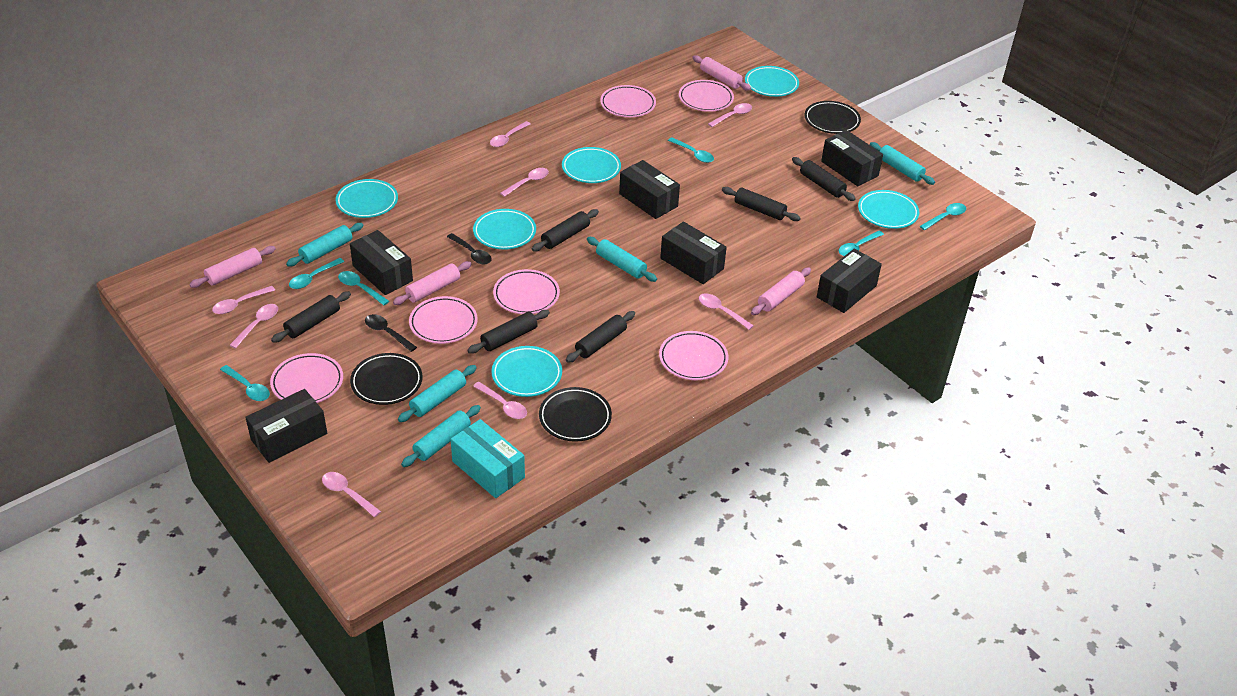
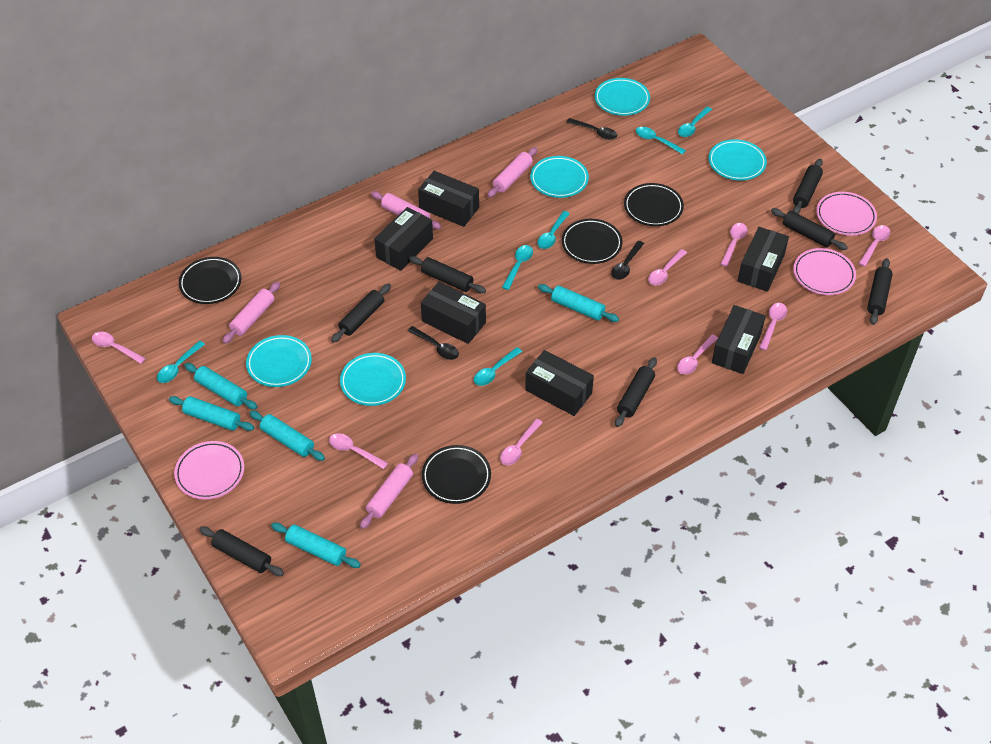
black plate: [350,353,423,405] [539,387,612,442] [805,101,861,134] = 3 -> [179,257,242,304] [422,445,491,504] [562,219,623,264] [624,183,684,226] = 4
black rolling pin: [271,291,351,343] [467,310,550,354] [532,209,599,252] [566,311,635,363] [722,187,801,221] [792,157,856,201] = 6 -> [199,526,284,576] [331,284,391,343] [409,256,486,293] [615,357,657,427] [771,208,848,250] [793,158,823,214] [867,258,893,325] = 7
black spoon: [365,314,417,352] [447,233,492,265] = 2 -> [408,326,459,360] [567,118,617,140] [611,241,644,280] = 3
pink plate: [270,353,343,403] [409,296,478,344] [493,269,560,314] [600,85,656,117] [659,331,728,380] [679,80,734,112] = 6 -> [174,441,244,499] [793,248,856,295] [816,192,877,235] = 3
turquoise box: [451,419,525,498] = 1 -> none = 0
turquoise plate: [335,179,398,218] [473,209,536,249] [491,346,562,397] [562,147,621,183] [745,66,799,97] [858,190,919,229] = 6 -> [246,335,312,387] [340,353,406,406] [530,156,589,198] [595,78,650,116] [708,139,767,181] = 5

